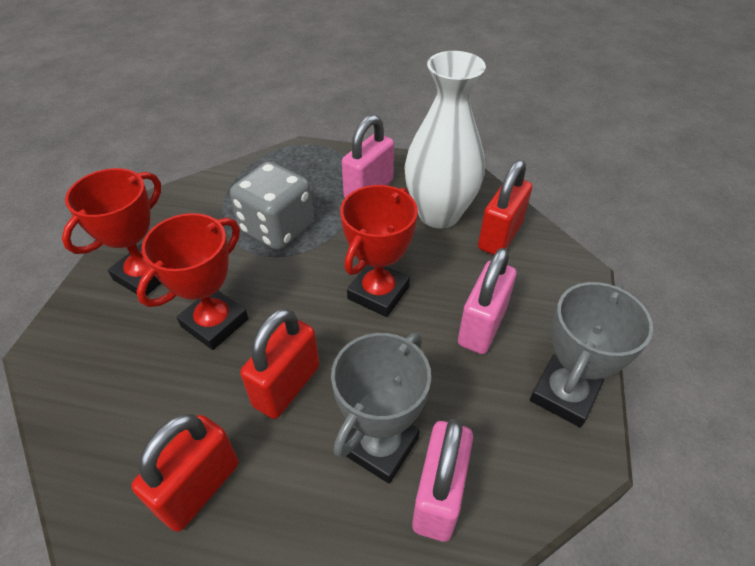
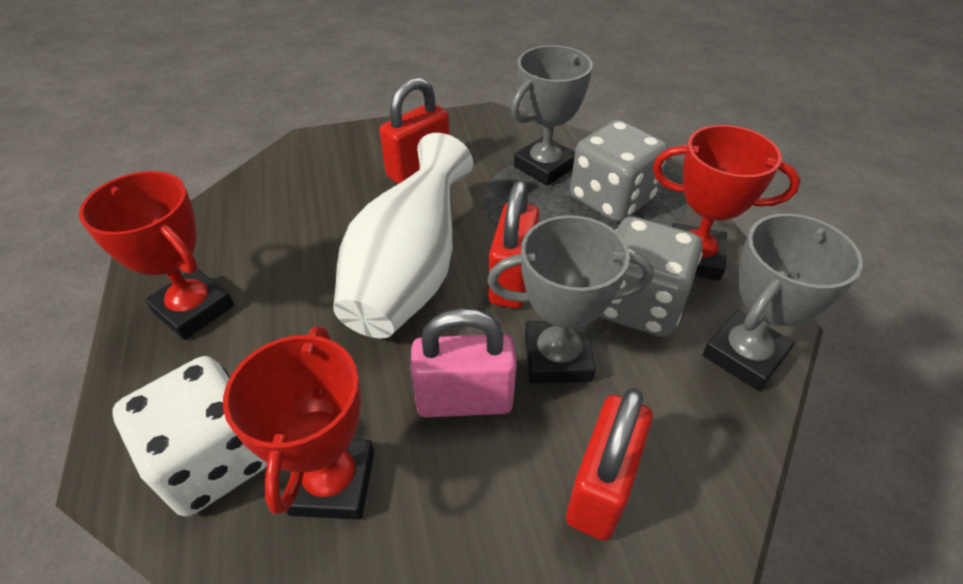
grey dice: [230,162,314,250] = 1 -> [570,120,668,222] [600,216,702,337] = 2
grey trophy: [331,333,431,483] [530,282,653,427] = 2 -> [487,215,654,383] [511,45,593,186] [703,214,863,391] = 3
pink padlock: [342,115,394,198] [412,418,473,541] [458,248,517,354] = 3 -> [411,308,516,418] = 1
white dice: none = 0 -> [112,356,267,517] = 1

